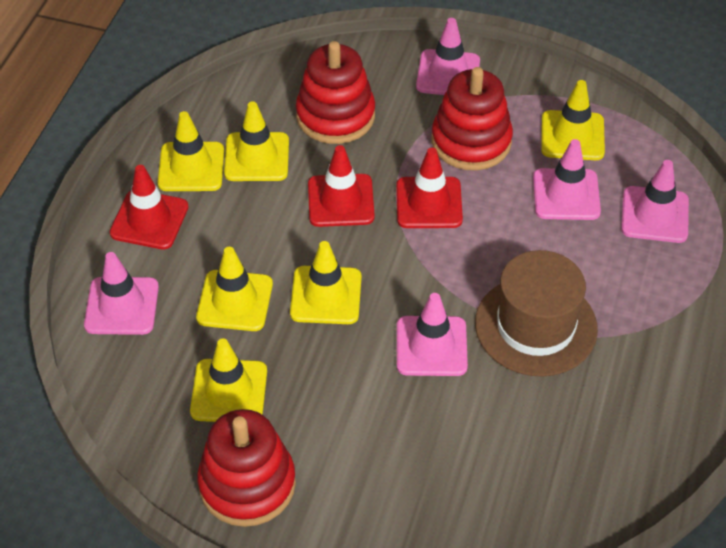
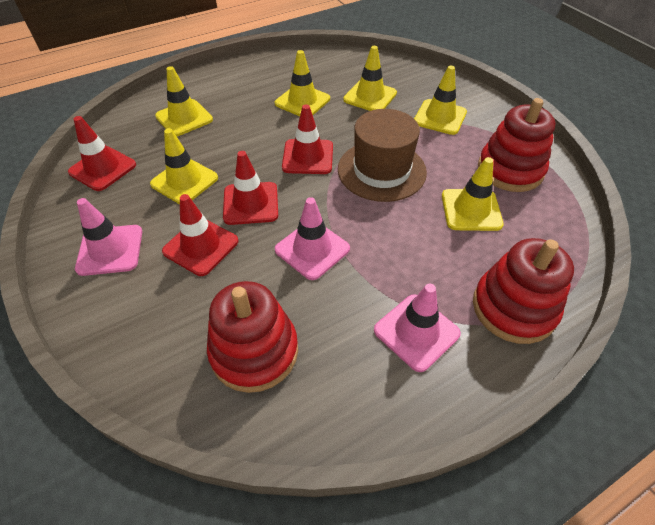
pink traffic cone: [84,252,159,335] [397,293,468,376] [416,18,480,95] [533,139,601,220] [621,160,689,243] = 5 -> [75,198,142,276] [275,197,350,280] [374,284,461,372] = 3
red traffic cone: [110,165,189,250] [308,145,375,227] [396,148,463,228] = 3 -> [68,116,136,191] [162,194,238,276] [223,151,278,225] [282,104,333,174] = 4

